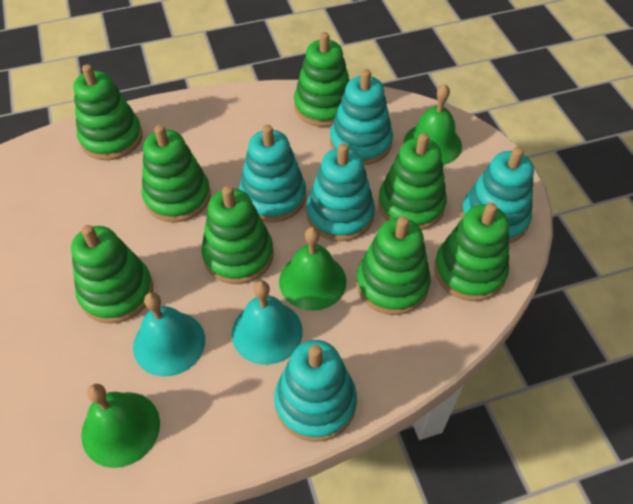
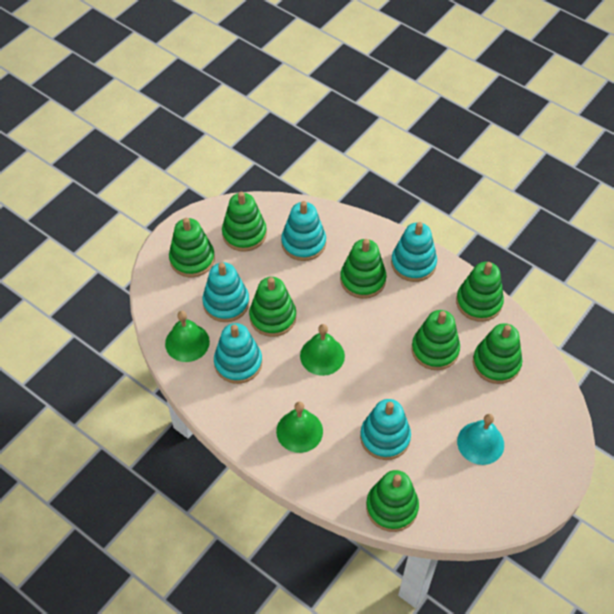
turquoise bell: [133,292,205,377] [232,280,303,365] = 2 -> [457,414,504,465] = 1

